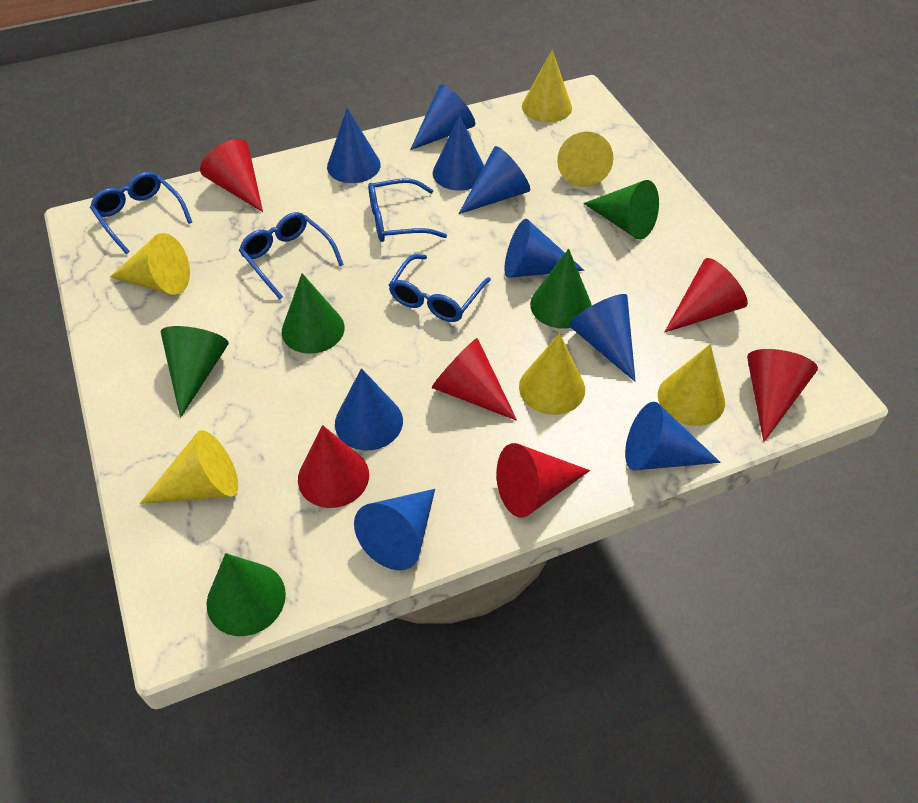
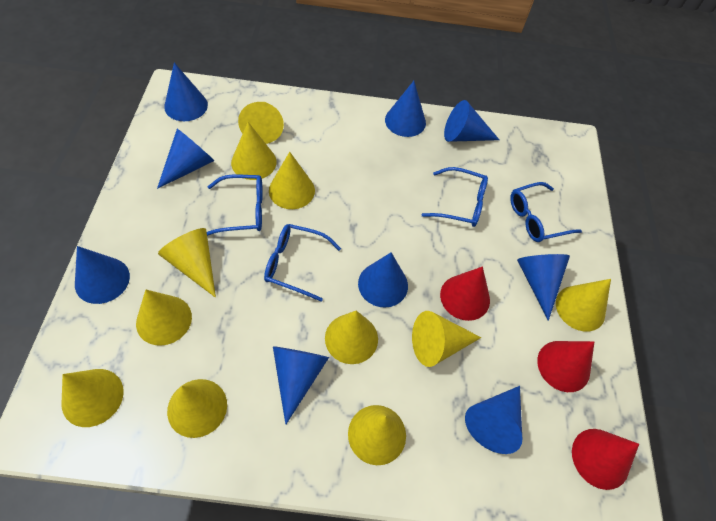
green cone: [160,326,229,418] [207,553,286,636] [282,273,345,354] [530,249,592,329] [583,180,659,240] = 5 -> none = 0
red cone: [200,139,263,212] [298,425,369,508] [432,338,517,421] [496,443,590,518] [664,258,748,333] [747,349,818,442] = 6 -> [440,266,490,321] [537,341,594,392] [572,429,639,490] = 3
yellow cone: [110,233,190,295] [139,430,238,504] [519,333,585,415] [522,50,572,122] [557,132,614,187] [658,344,725,426] = 6 -> [62,369,124,427] [136,289,192,346] [158,228,216,298] [167,379,227,438] [231,122,277,180] [238,102,284,144] [269,152,315,209] [325,311,378,364] [348,405,406,465] [412,311,481,367] [556,279,611,332] = 11

